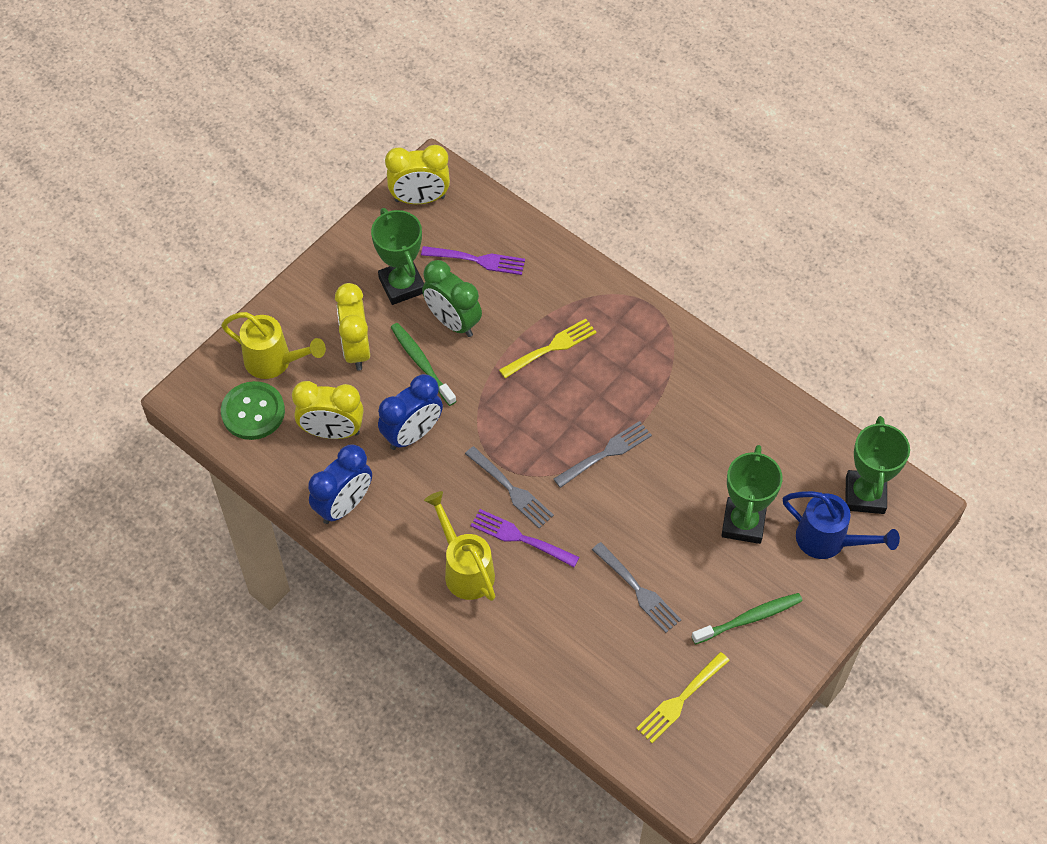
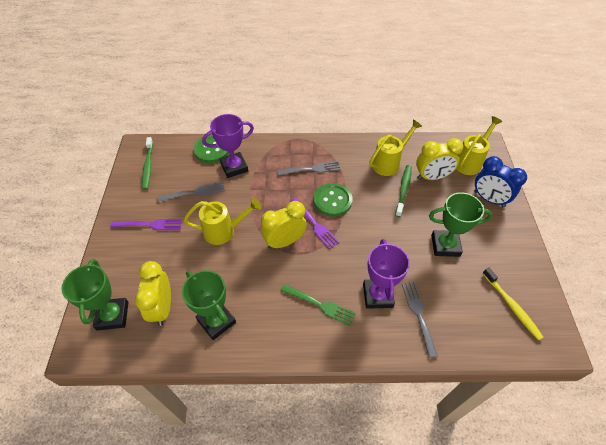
blue clock: [308,444,372,524] [378,374,443,450] = 2 -> [474,156,527,207] = 1
blue watering can: [783,491,900,559] = 1 -> none = 0
green button: [221,381,285,440] = 1 -> [194,135,229,163] [314,183,353,217] = 2
green clock: [422,260,482,337] = 1 -> none = 0
green fork: none = 0 -> [280,284,356,326] = 1
purple trophy: none = 0 -> [202,114,254,178] [363,239,410,309] = 2
yellow fork: [499,319,597,378] [636,652,730,743] = 2 -> none = 0
yellow toothbrush: none = 0 -> [482,268,543,340] = 1
yellow watering can: [221,312,326,379] [424,491,495,601] = 2 -> [184,198,261,245] [369,119,422,176] [456,116,502,175] = 3

